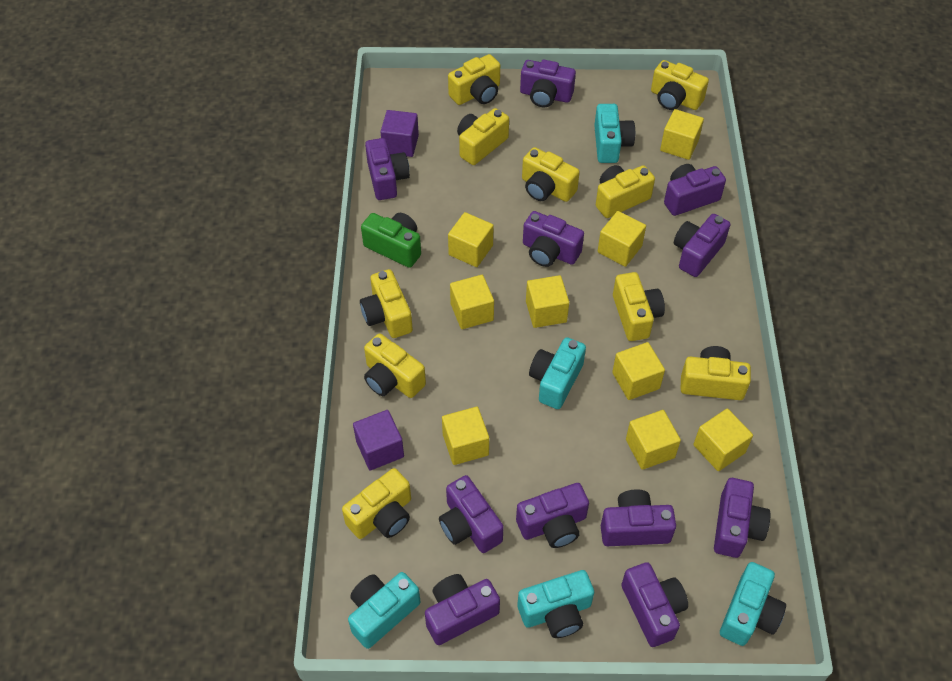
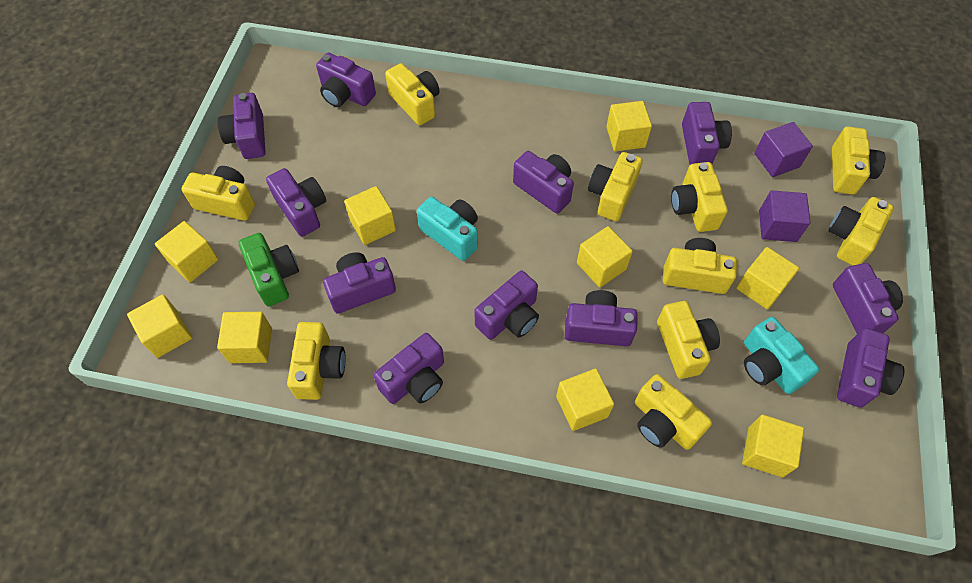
turquoise camera: [348,572,420,649] [517,570,594,638] [529,337,586,409] [594,104,635,163] [720,562,786,646] = 5 -> [417,197,478,261] [744,317,819,394] = 2

